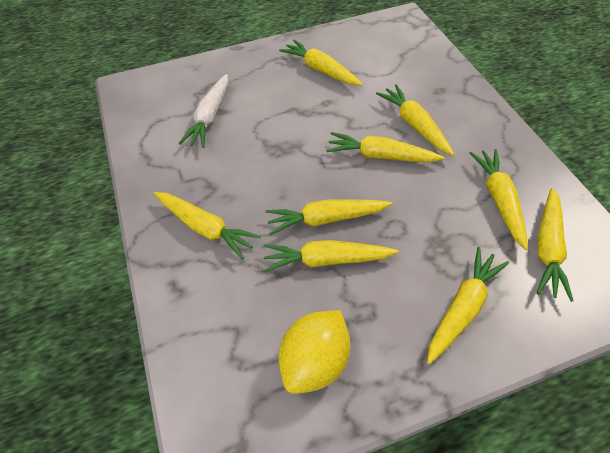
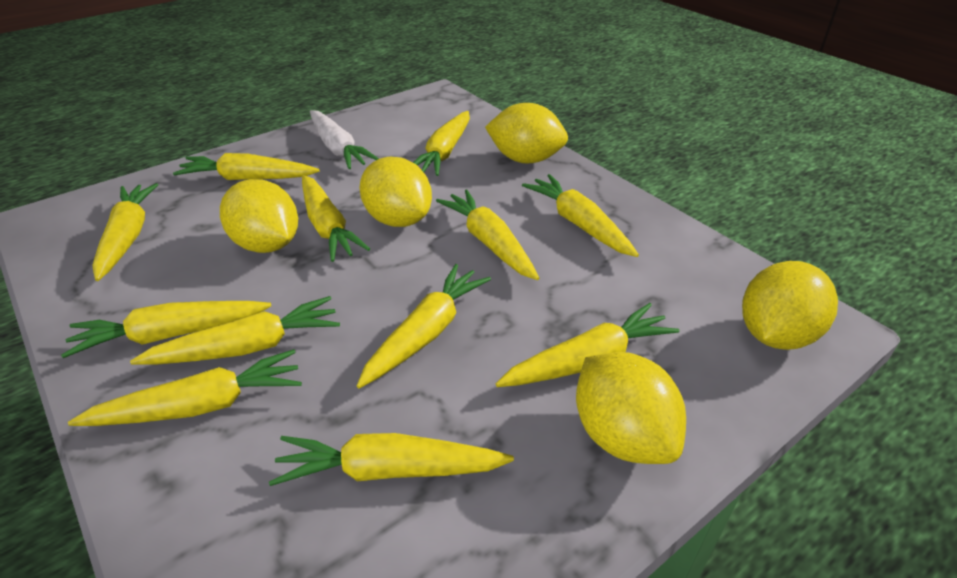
yellow carrot: [154,192,261,260] [263,240,399,272] [266,199,393,235] [279,40,363,86] [326,132,444,162] [376,84,454,156] [427,247,509,365] [470,149,528,250] [537,188,573,302] = 9 -> [61,301,271,358] [68,349,302,426] [93,183,159,281] [130,296,340,365] [173,153,320,180] [269,433,514,486] [302,175,370,262] [357,264,491,388] [413,111,470,176] [436,189,539,280] [496,303,680,387] [522,174,639,257] = 12
yellow lemon: [279,310,351,394] = 1 -> [220,179,298,253] [359,157,432,227] [485,103,568,164] [576,352,686,464] [742,261,838,350] = 5

